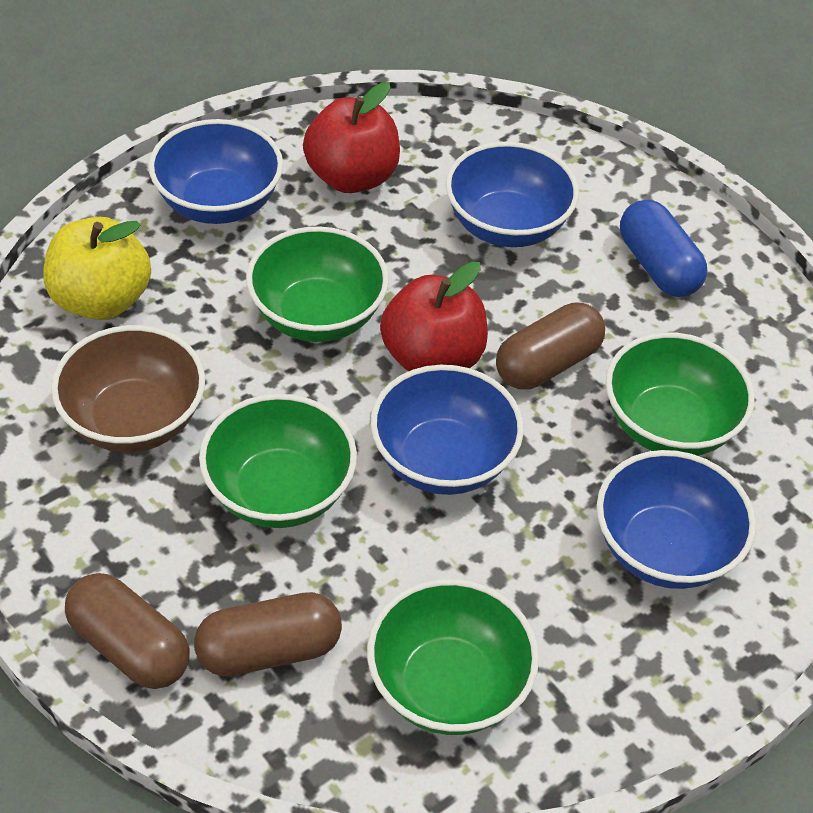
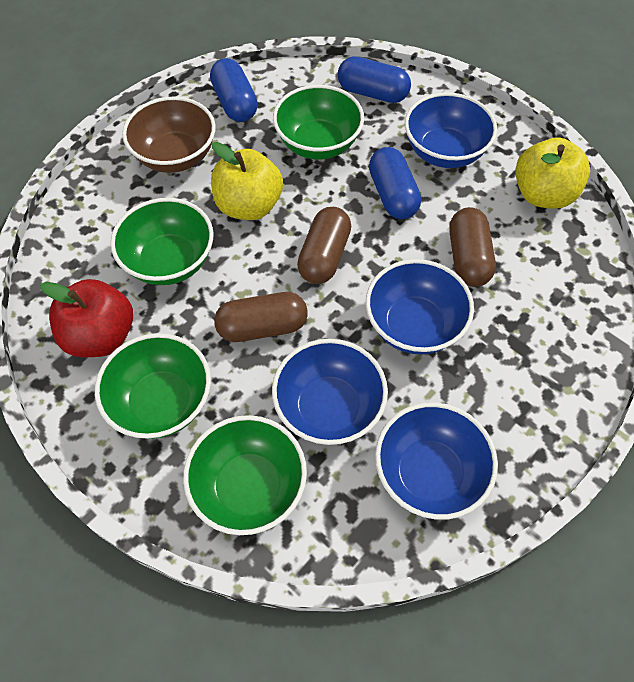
blue capsule: [620,200,707,297] = 1 -> [210,58,258,122] [338,56,411,103] [369,147,421,219] = 3
red apple: [303,82,400,193] [380,261,488,372] = 2 -> [40,279,133,357] = 1
yellow apple: [43,217,151,320] = 1 -> [211,142,283,220] [515,138,590,209] = 2

